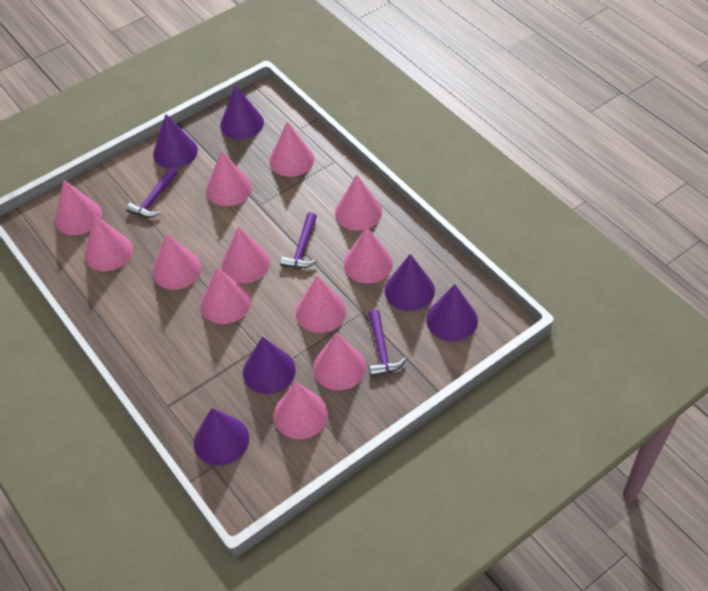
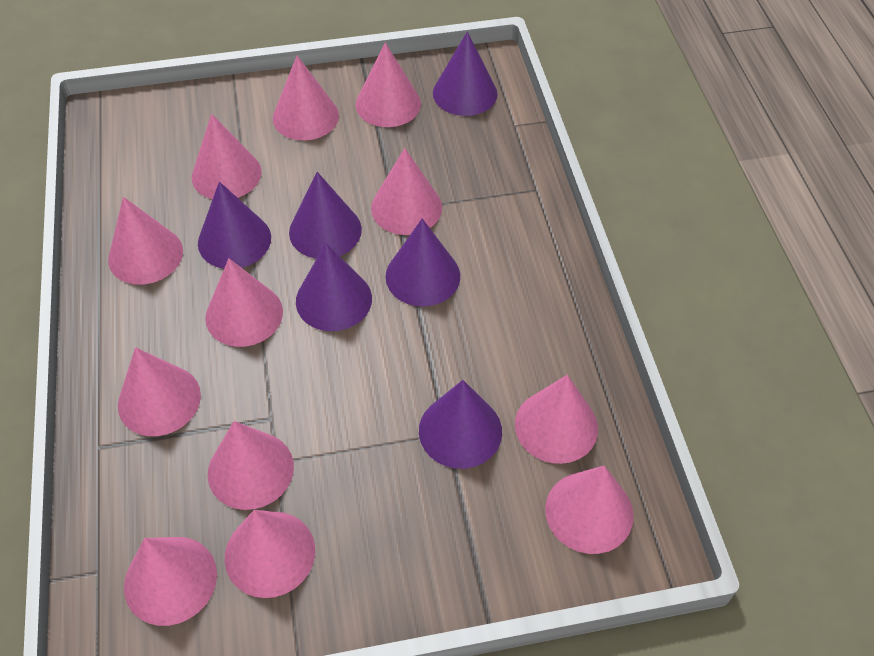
purple hammer: [126,167,178,218] [280,212,318,268] [368,309,406,377] = 3 -> none = 0

